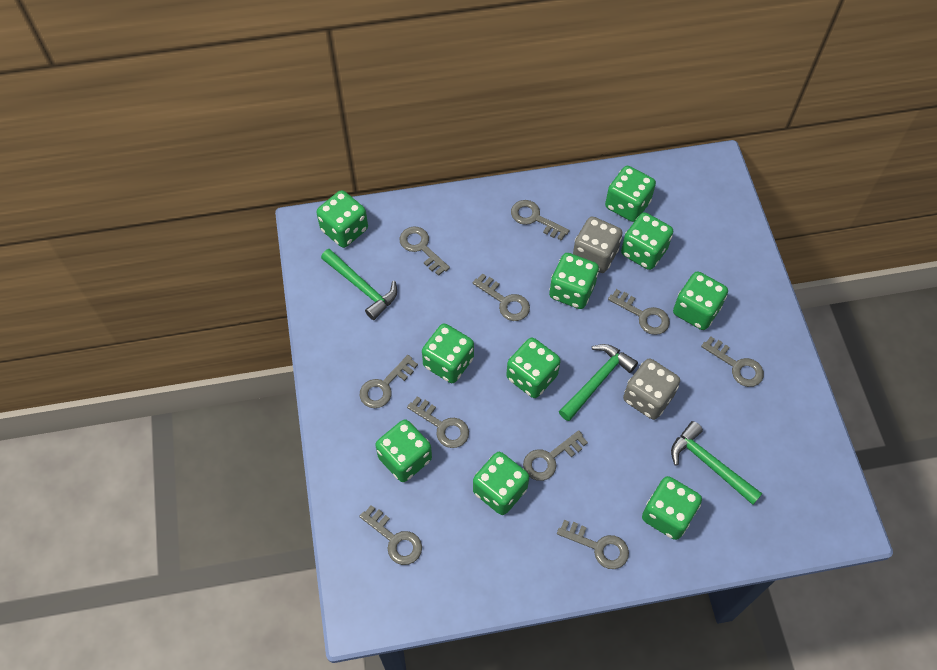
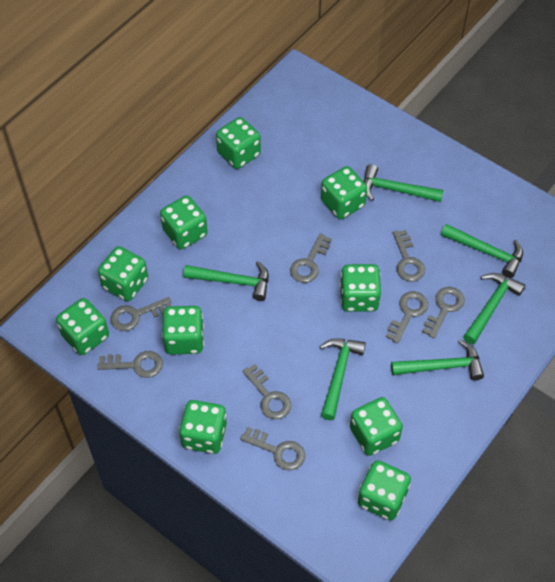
green hammer: [321,249,397,320] [559,344,638,421] [671,421,762,505] = 3 -> [184,261,269,301] [320,338,366,420] [364,164,444,202] [391,339,484,380] [441,224,523,278] [463,273,525,344] = 6
grey dice: [573,217,622,273] [623,359,680,420] = 2 -> none = 0
grey key: [359,505,422,565] [360,355,418,408] [400,226,450,276] [407,396,469,448] [473,273,530,321] [511,200,570,241] [523,430,588,481] [557,520,629,569] [608,289,670,335] [701,336,764,387] = 10 -> [97,351,163,378] [110,297,171,331] [240,427,305,470] [243,364,291,419] [290,233,332,283] [386,291,428,343] [393,230,425,282] [422,287,465,338] = 8

